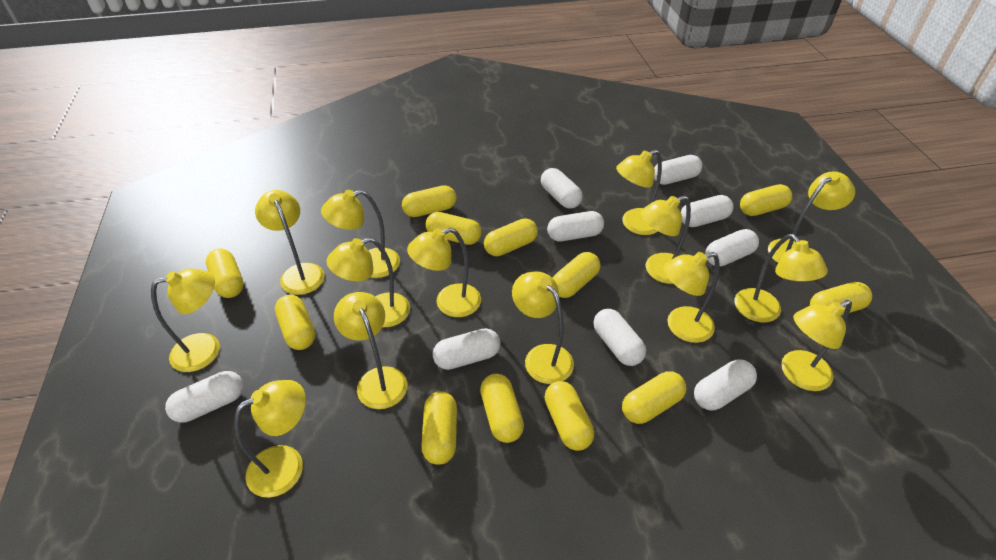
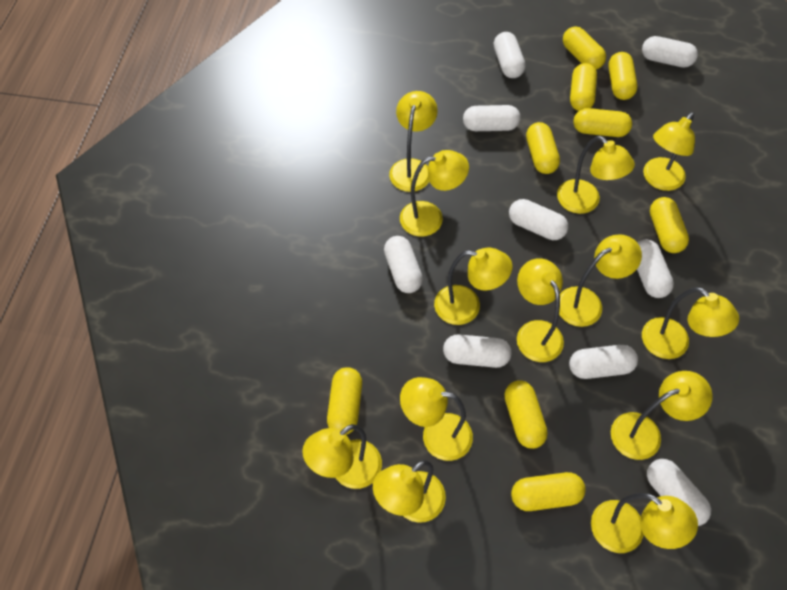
yellow capsule: [206,248,244,298] [275,295,315,350] [402,185,457,217] [421,391,457,465] [426,212,482,245] [480,374,524,443] [484,218,538,256] [545,381,594,451] [553,252,600,298] [622,371,686,424] [740,184,792,216] [810,282,872,315] = 12 -> [327,367,362,435] [504,381,548,449] [511,472,586,511] [526,122,560,174] [563,26,606,69] [570,63,597,111] [573,108,632,137] [608,52,637,100] [650,197,689,253] = 9
yellow lamp: [151,269,220,372] [234,380,306,498] [255,190,325,295] [321,190,400,278] [326,237,410,327] [334,292,407,409] [407,228,481,317] [512,272,574,384] [616,150,662,235] [640,195,691,284] [663,252,720,343] [735,234,828,323] [768,171,855,263] [781,300,852,391] = 14 -> [302,424,382,489] [373,460,446,523] [389,91,438,192] [400,150,469,237] [400,377,473,461] [434,248,512,325] [517,258,564,362] [557,136,635,214] [559,234,642,327] [591,493,698,553] [611,371,712,460] [642,287,739,359] [643,112,695,191] = 13

